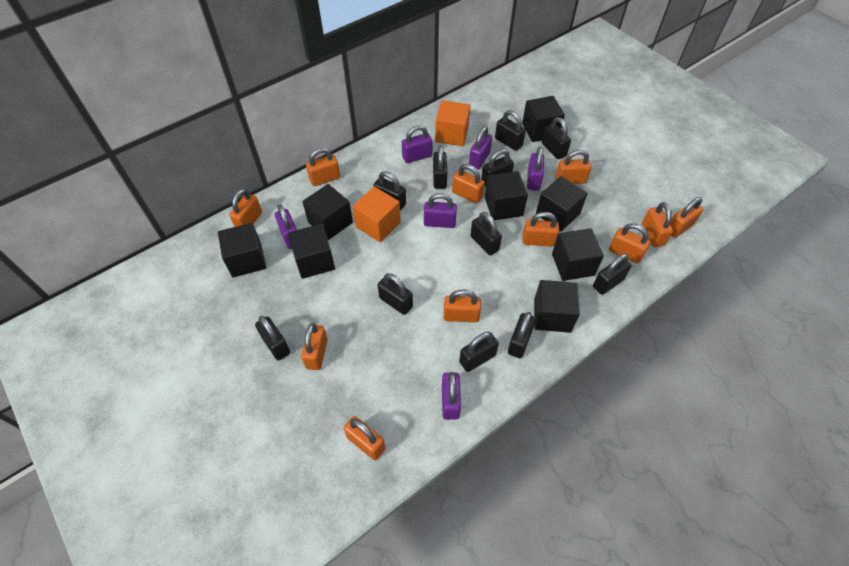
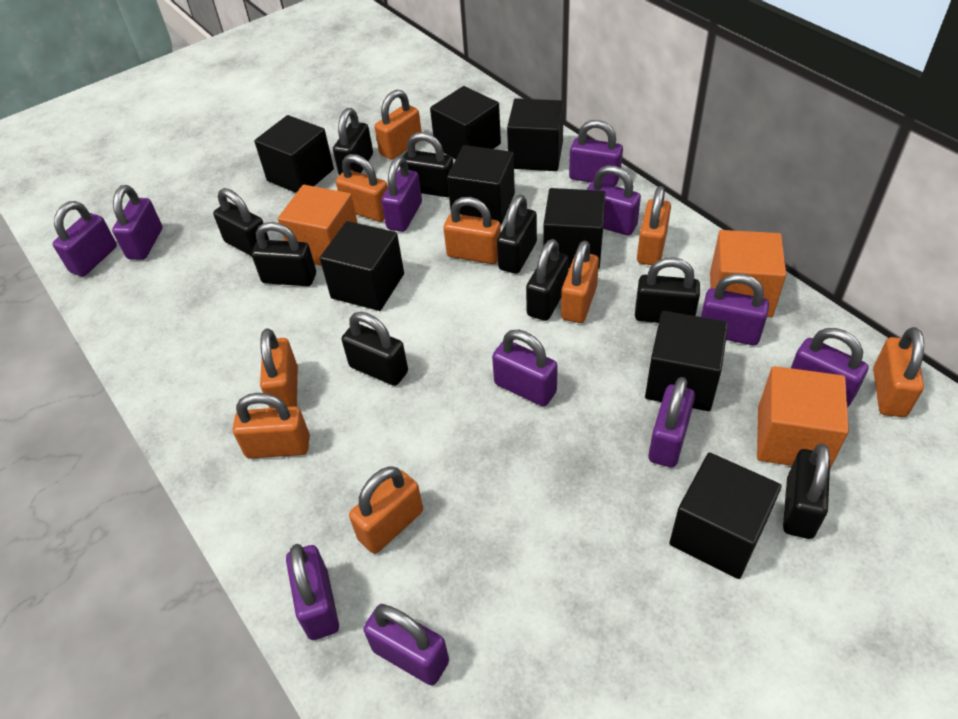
black padlock: [255,316,290,360] [374,171,406,211] [378,273,413,315] [433,145,447,189] [459,332,499,372] [470,212,502,255] [481,149,514,187] [495,110,526,151] [508,312,536,358] [542,117,571,159] [593,254,632,295] = 11 -> [213,188,269,256] [252,222,316,286] [333,108,373,176] [342,312,408,386] [403,132,453,197] [497,195,537,274] [526,239,569,321] [635,257,700,323] [783,444,830,539] = 9
orange cube: [352,187,401,242] [435,100,471,146] = 2 -> [278,185,358,266] [710,230,786,317] [757,366,849,469] = 3
orange padlock: [229,189,262,227] [301,323,328,370] [306,148,340,186] [344,416,386,460] [444,289,481,322] [452,164,485,204] [522,212,559,247] [556,150,591,184] [609,223,650,264] [642,202,673,247] [670,197,704,238] = 11 -> [233,393,310,459] [260,328,298,408] [336,154,388,222] [349,466,423,554] [375,90,422,160] [443,197,501,264] [561,241,599,323] [637,186,671,265] [873,327,924,417] = 9
purple padlock: [275,205,297,249] [402,125,433,163] [424,193,457,228] [442,372,461,420] [469,126,492,169] [527,147,544,191] = 6 -> [53,201,117,276] [112,185,162,260] [286,544,339,640] [363,604,449,686] [381,156,422,232] [492,330,558,406] [569,120,623,186] [586,165,641,236] [648,377,695,468] [701,273,769,345] [791,328,869,407] = 11

